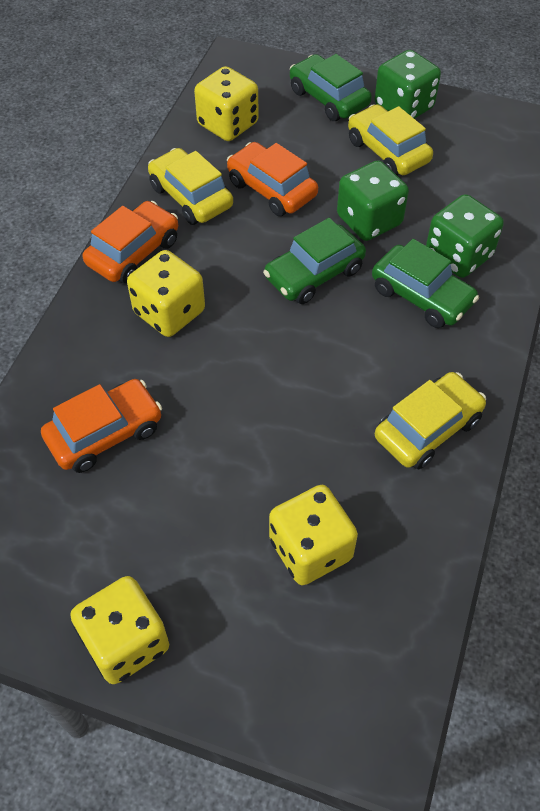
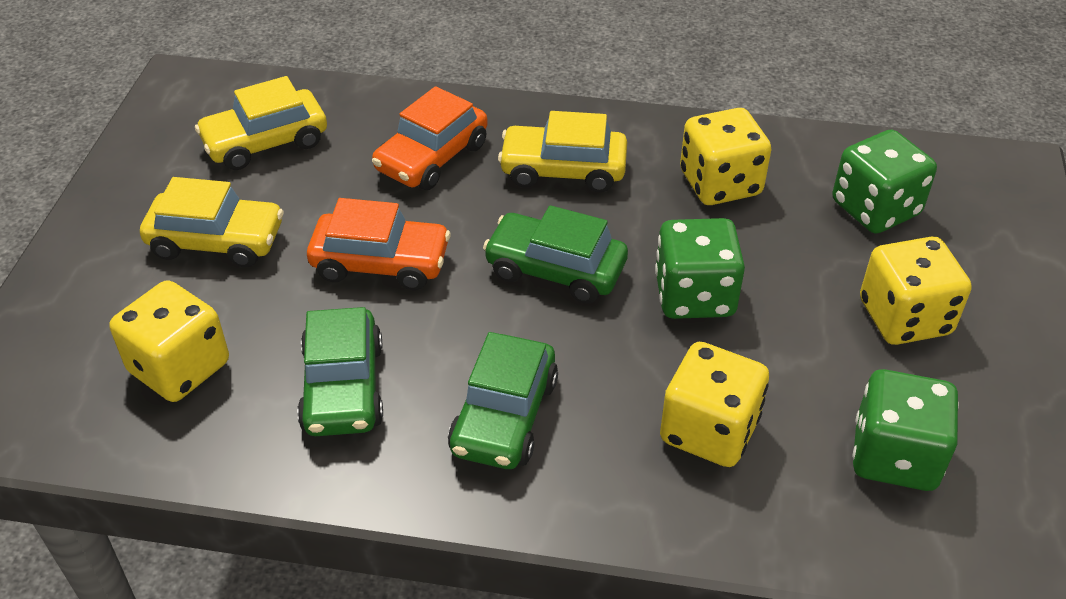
orange car: [41,379,162,473] [82,201,178,284] [227,142,318,216] = 3 -> [307,198,451,290] [372,86,488,190] = 2

